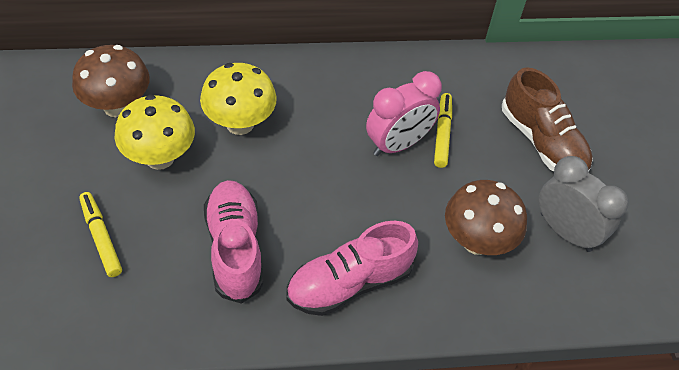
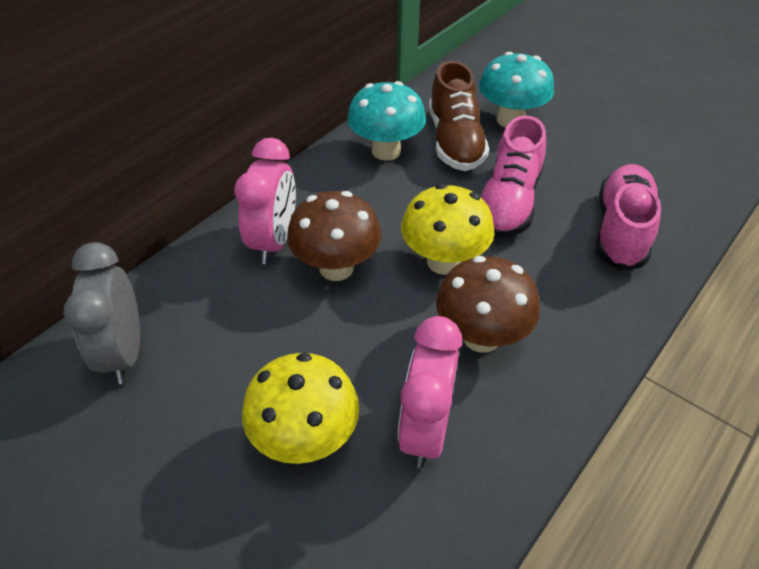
pink clock: [366,71,442,156] = 1 -> [234,138,296,264] [398,316,462,468] = 2
turquoise mushroom: none = 0 -> [347,81,426,161] [479,52,554,128] = 2
yellow marker: [79,192,122,277] [434,93,452,168] = 2 -> none = 0

